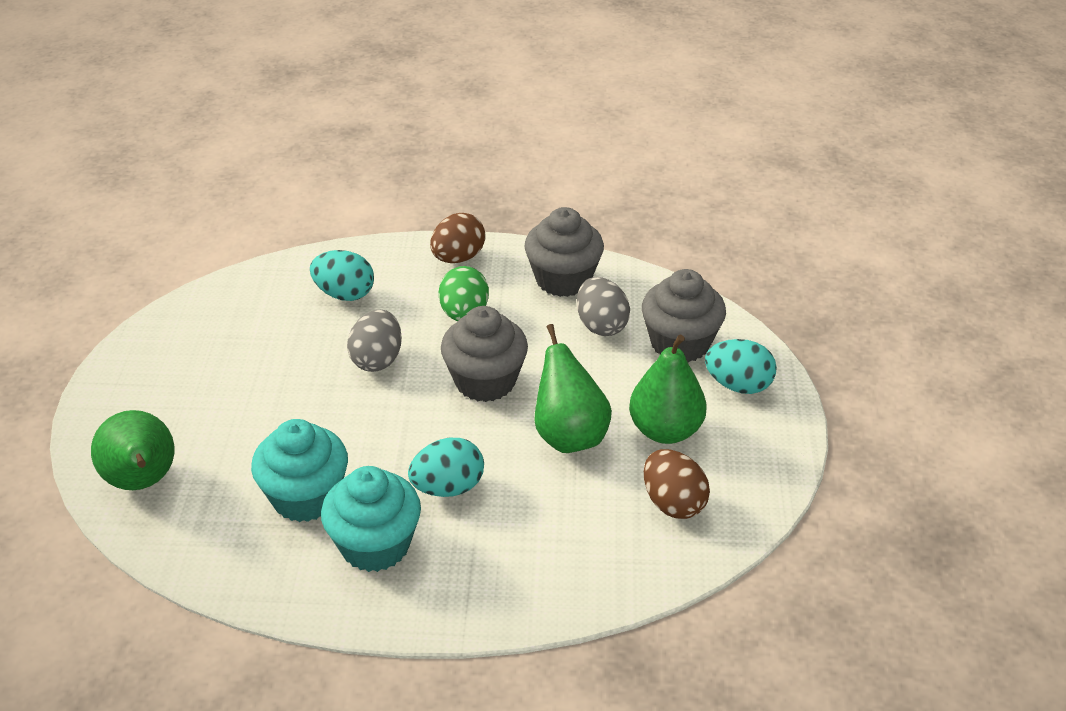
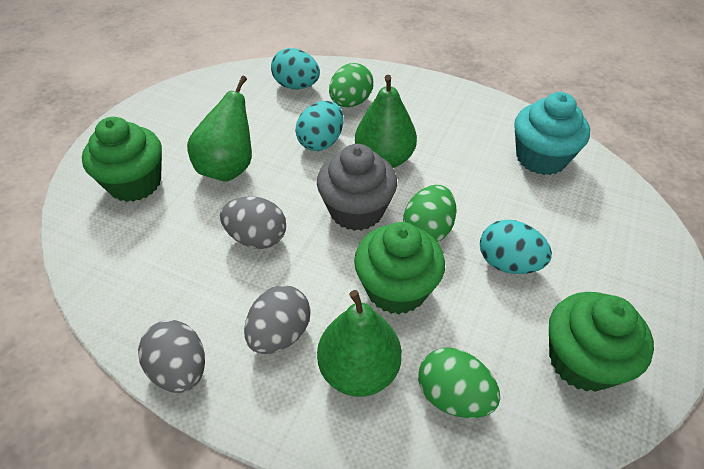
brown egg: [430,213,486,263] [644,449,710,519] = 2 -> none = 0
green cupcake: none = 0 -> [82,117,162,202] [354,222,445,314] [549,292,654,392] = 3
green egg: [439,266,489,321] = 1 -> [329,63,373,107] [403,185,456,242] [418,348,500,418] = 3
grey cupcake: [441,306,528,402] [524,207,604,297] [642,269,726,363] = 3 -> [317,144,397,231] = 1
grey egg: [347,310,402,372] [577,277,630,336] = 2 -> [138,320,205,393] [220,196,286,249] [244,285,310,354] = 3
turquoise cupcake: [251,419,348,522] [321,466,421,572] = 2 -> [514,92,590,175] = 1

